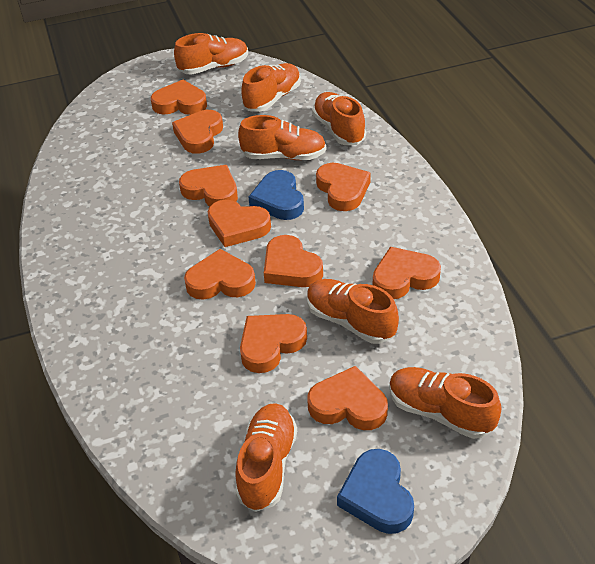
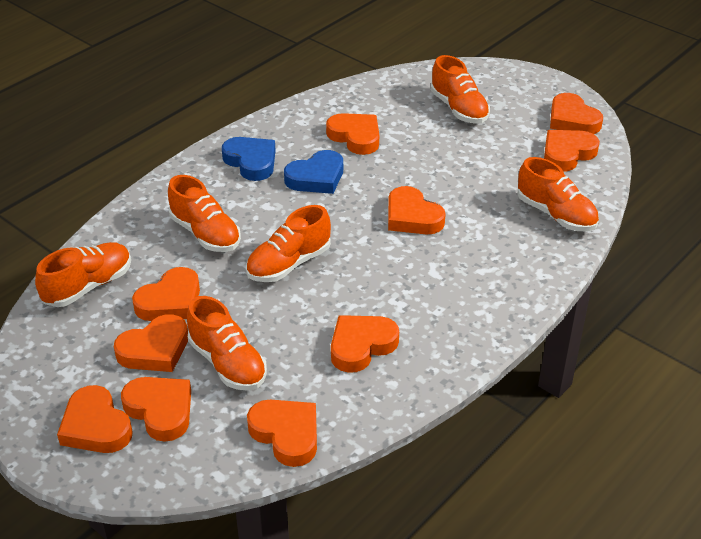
orange shoe: [174,33,248,75] [235,403,297,512] [238,115,326,160] [241,63,301,112] [307,279,399,344] [312,92,366,145] [389,367,502,439] = 7 -> [35,242,131,307] [168,175,241,252] [187,296,267,391] [246,205,331,282] [431,55,490,124] [517,157,599,232] = 6

